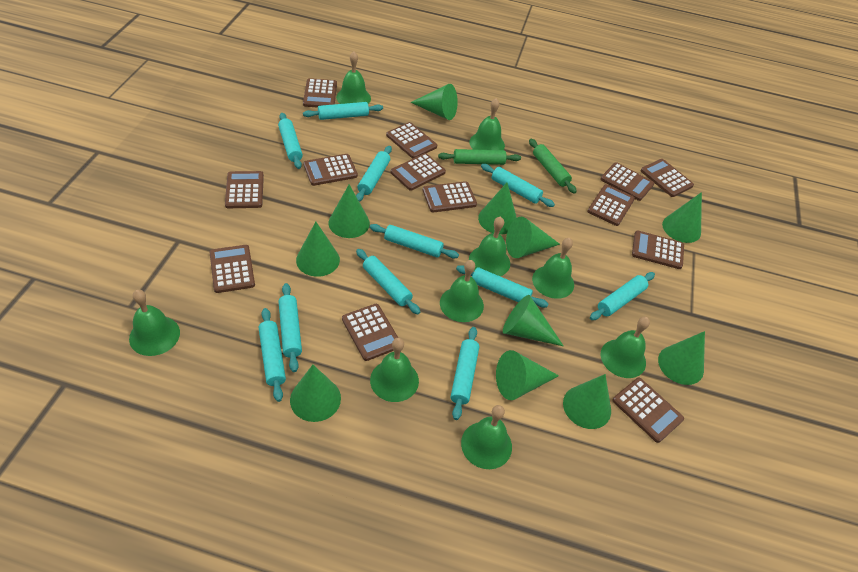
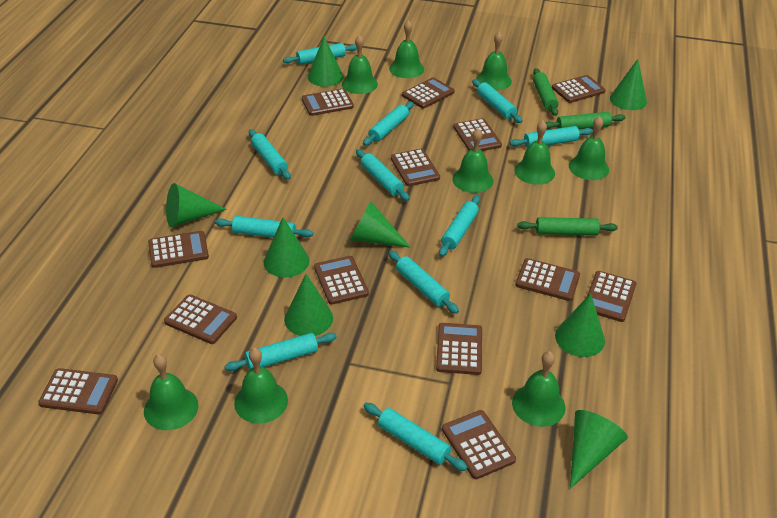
green cone: [290,365,341,422] [296,222,340,277] [329,184,370,238] [411,84,458,120] [478,183,517,234] [496,350,559,400] [503,295,564,346] [506,217,560,258] [563,374,611,429] [658,331,705,385] [662,192,702,243] = 11 -> [166,183,227,227] [264,217,310,277] [284,274,333,336] [308,36,343,87] [350,201,411,248] [555,293,605,357] [570,410,628,489] [610,59,647,110] = 8
green rolling pin: [438,149,521,165] [529,139,577,194] = 2 -> [518,217,618,236] [533,68,559,116] [545,112,625,129] = 3

